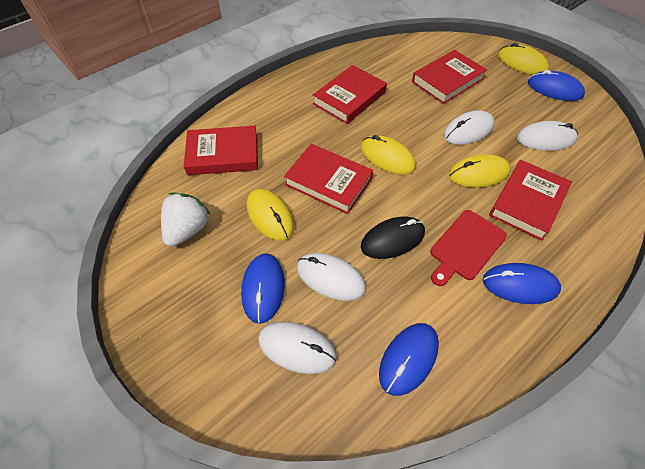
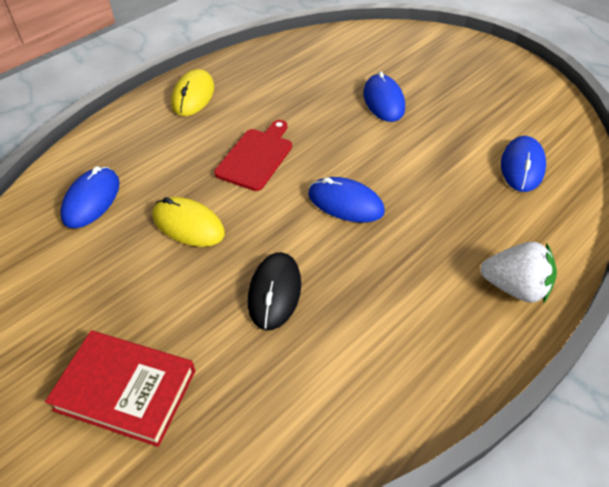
red book: [184,126,258,175] [284,144,373,214] [313,65,387,124] [412,50,487,104] [489,160,572,241] = 5 -> [45,330,195,447] = 1
white mouse: [258,322,337,374] [297,253,366,301] [444,110,495,145] [517,121,578,151] = 4 -> none = 0
yellow mouse: [247,189,294,241] [361,135,416,175] [449,154,511,187] [498,43,549,75] = 4 -> [153,197,225,247] [171,69,214,116] = 2

